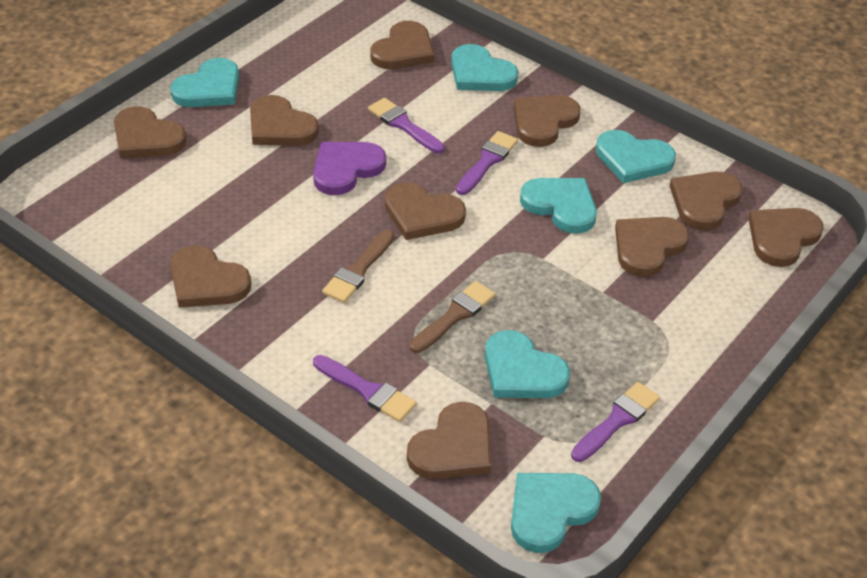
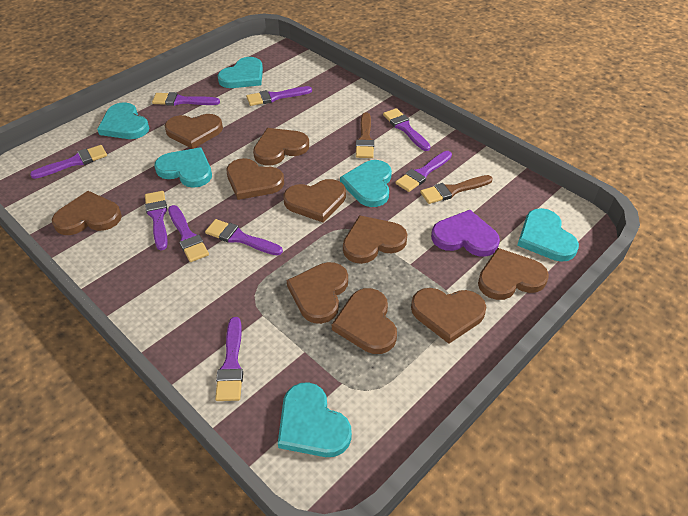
purple brush: [313,355,416,422] [368,98,444,153] [456,131,518,195] [571,382,660,462] = 4 -> [30,145,107,179] [145,191,168,250] [152,92,220,106] [168,205,209,262] [205,219,283,255] [215,317,243,401] [246,86,312,106] [383,108,431,151] [396,151,452,192] = 9

